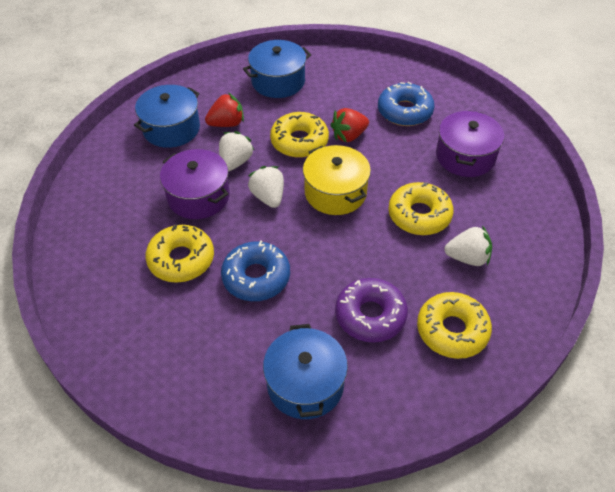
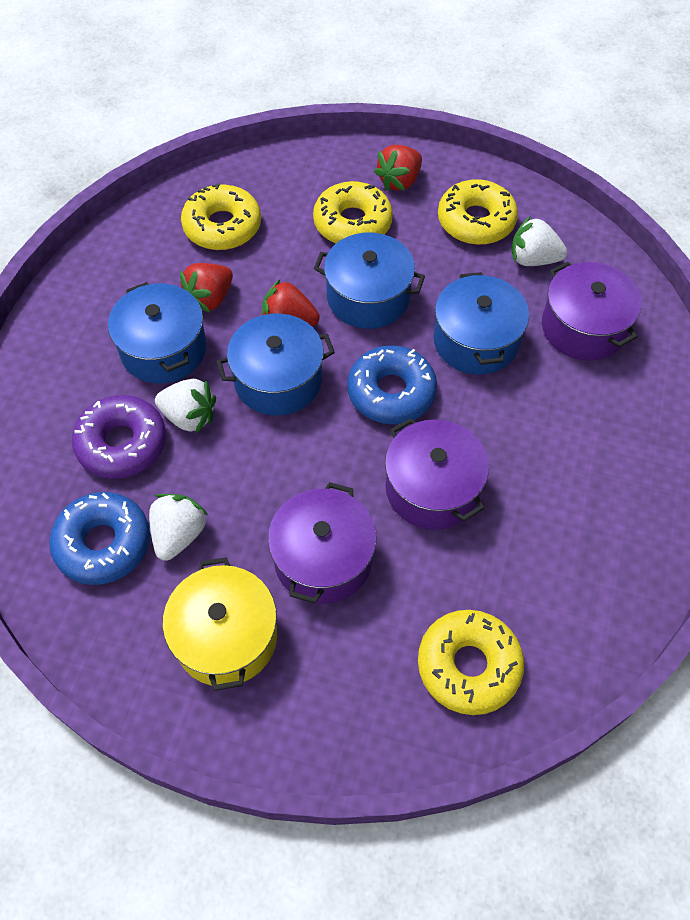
blue pot: [134,85,200,148] [243,40,311,98] [263,324,348,419] = 3 -> [108,282,207,383] [216,314,335,416] [314,233,425,329] [433,272,529,375] = 4
purple pot: [160,149,230,219] [436,110,504,177] = 2 -> [268,482,377,604] [385,418,489,530] [542,262,642,361] = 3
red strawberry: [205,93,244,127] [330,108,369,142] = 2 -> [180,263,233,313] [262,279,320,326] [374,145,422,191] = 3

